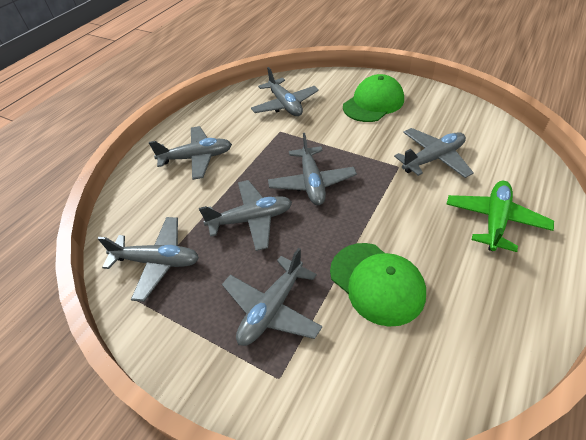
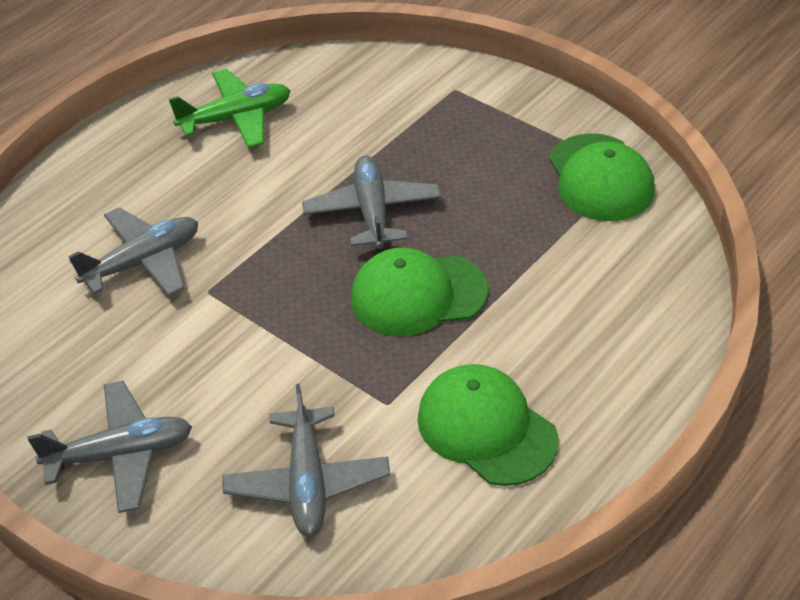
green cap: [330,243,426,327] [343,74,404,122] = 2 -> [351,247,488,336] [417,364,559,486] [549,133,655,221] = 3
grey plane: [98,217,199,302] [149,126,232,180] [199,180,292,251] [222,248,322,346] [251,67,319,116] [268,133,357,205] [394,128,474,178] = 7 -> [28,381,192,513] [69,207,198,297] [222,384,390,536] [302,156,441,251] = 4

